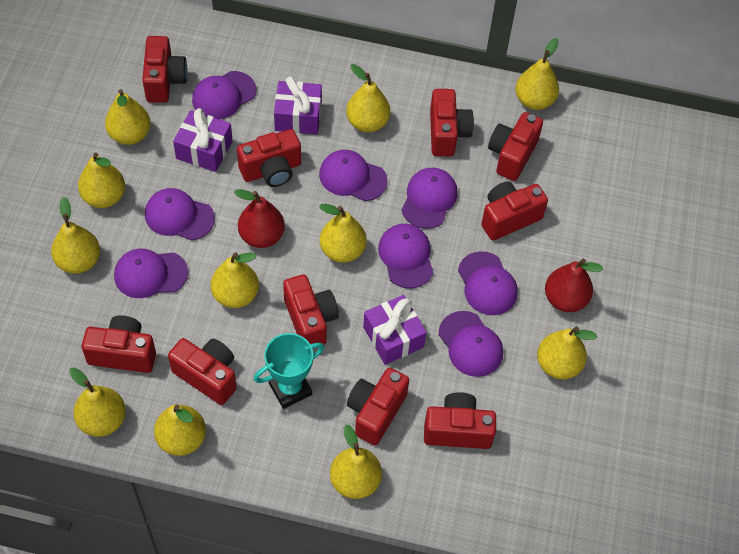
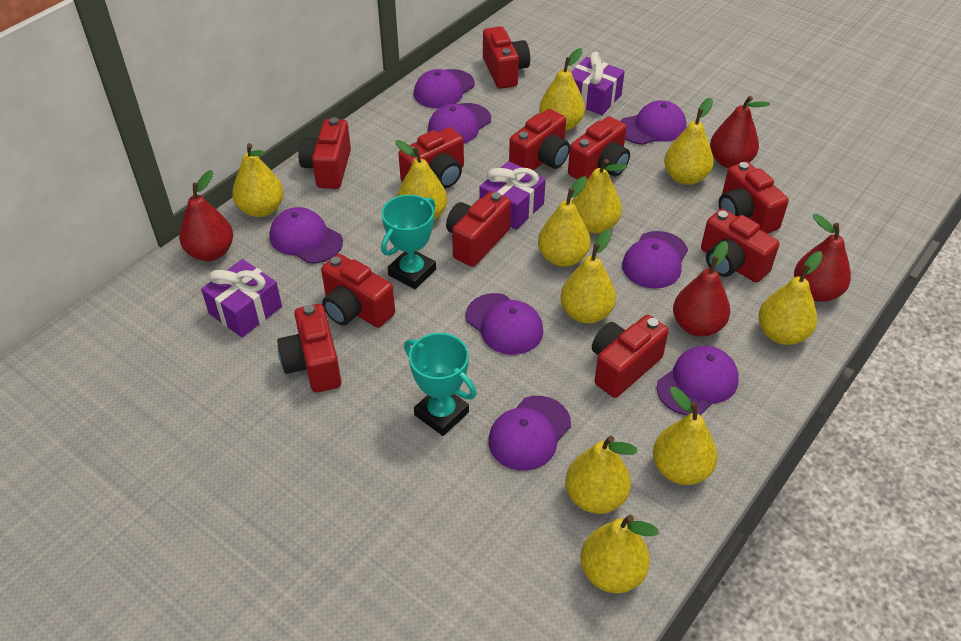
red camera: [81,315,156,373] [142,36,187,103] [168,338,237,405] [237,129,301,187] [283,274,339,349] [347,368,409,445] [424,392,496,449] [430,89,474,156] [481,181,548,241] [488,112,543,181] = 10 -> [277,304,341,393] [298,117,351,189] [321,254,395,328] [399,127,464,188] [446,191,511,267] [483,26,530,89] [509,109,570,170] [568,116,630,180] [592,315,669,398] [701,209,779,283] [719,161,789,234] = 11
red pear: [234,189,285,248] [545,259,603,312] = 2 -> [179,170,233,261] [673,241,730,337] [710,96,770,168] [794,214,851,302] = 4
turquoise trophy: [254,333,324,409] = 1 -> [381,195,436,289] [404,333,477,436] = 2

